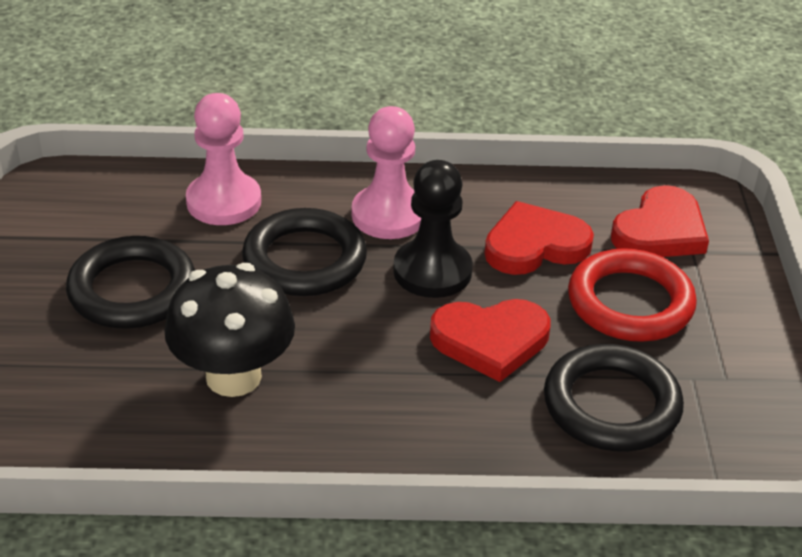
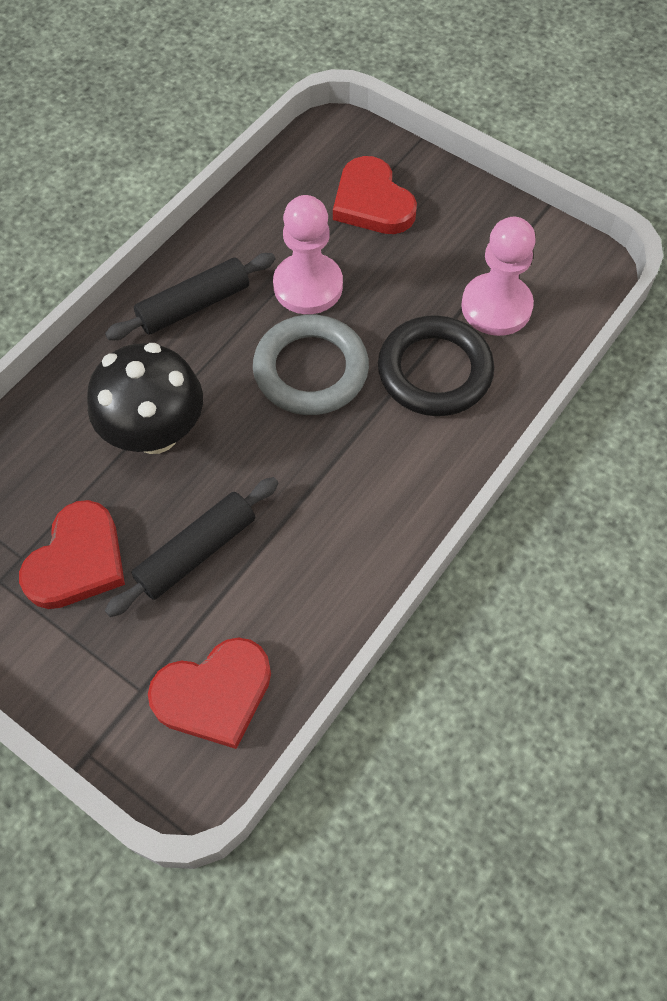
black pawn: [393,160,473,298] = 1 -> none = 0
black ring: [66,236,195,329] [242,208,367,296] [544,344,684,452] = 3 -> [378,315,494,416] = 1
black rolling pin: none = 0 -> [105,253,275,340] [105,477,278,617] = 2
grey ring: none = 0 -> [253,315,369,415] = 1
red ring: [568,248,697,342] = 1 -> none = 0

